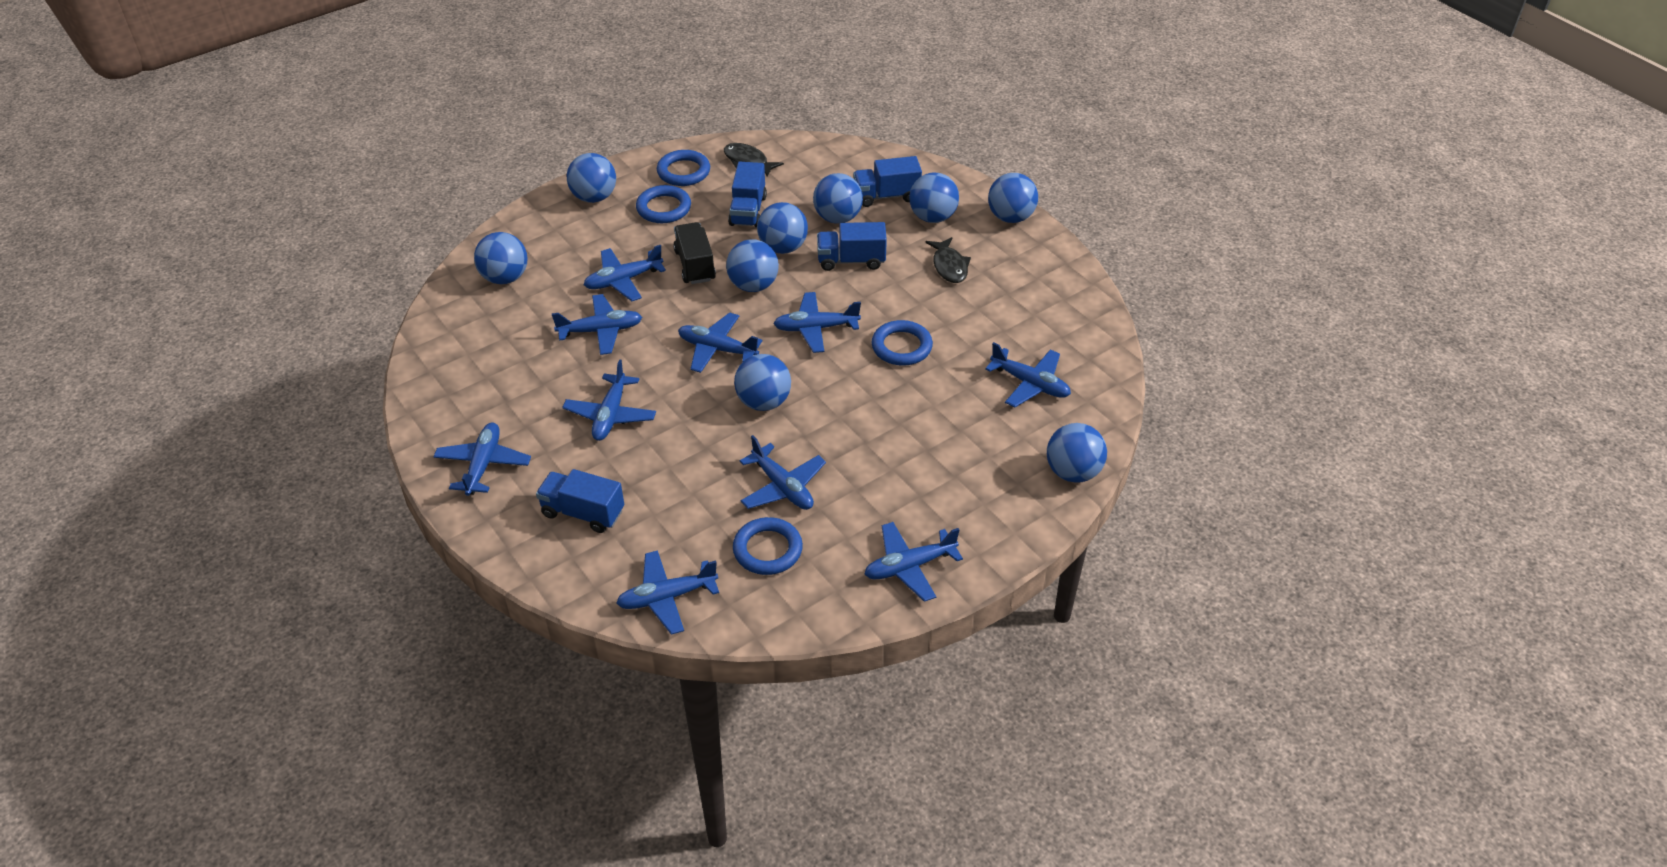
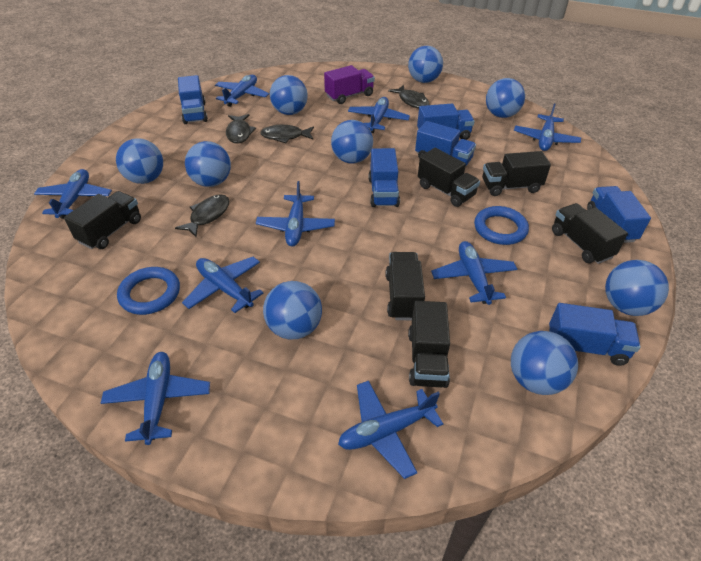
black fish: [724,143,784,176] [925,237,971,283] = 2 -> [175,194,229,237] [226,114,256,144] [260,125,314,143] [388,85,429,108] = 4
black truck: [673,222,716,284] = 1 -> [64,191,141,249] [385,252,425,320] [408,301,450,388] [418,148,480,207] [482,151,551,196] [552,203,628,264] = 6
blue plane: [433,423,531,496] [552,294,642,355] [562,359,656,441] [584,245,666,301] [616,550,719,635] [678,312,762,373] [740,435,826,510] [773,292,861,353] [865,522,963,602] [985,342,1071,407] = 10 -> [34,169,112,219] [101,352,210,445] [182,257,264,313] [215,75,269,107] [256,181,335,247] [338,380,443,479] [348,97,410,133] [431,241,517,305] [514,103,581,151] = 9
blue ring: [636,185,691,223] [657,150,710,186] [733,517,803,575] [872,320,933,366] = 4 -> [117,267,180,315] [474,206,529,245] = 2
blue truck: [536,469,624,533] [728,162,767,227] [817,222,887,271] [853,156,922,207] = 4 -> [178,75,208,124] [368,148,400,207] [415,121,476,166] [417,104,475,140] [549,303,640,366] [587,186,651,243] = 6
purple truck: none = 0 -> [324,65,375,104] = 1

